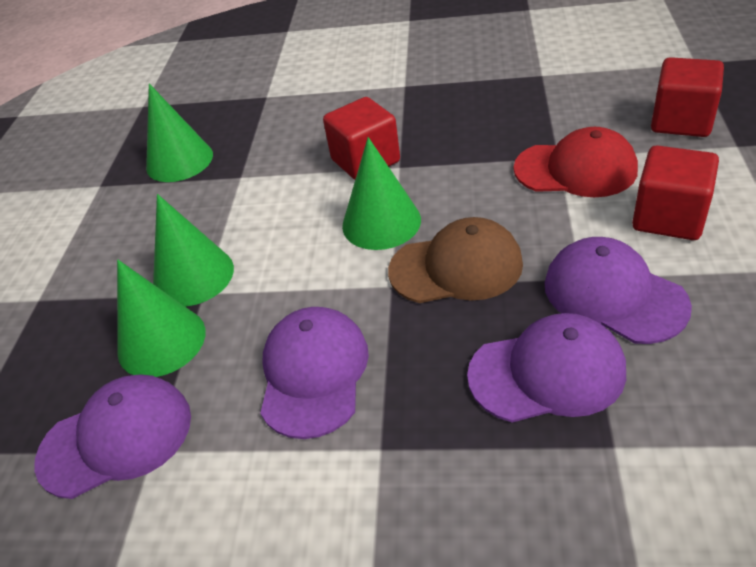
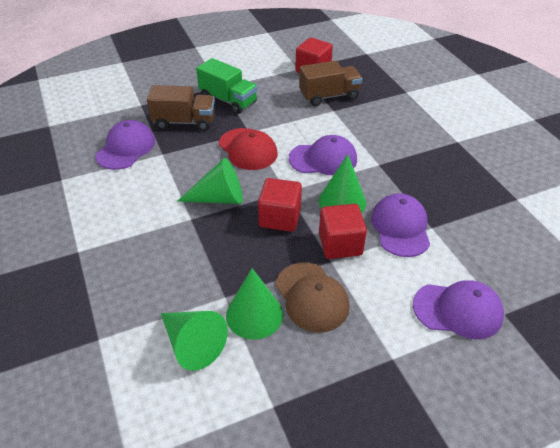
brown truck: none = 0 -> [147,85,215,131] [299,61,362,106] = 2
green truck: none = 0 -> [196,58,257,114] = 1

